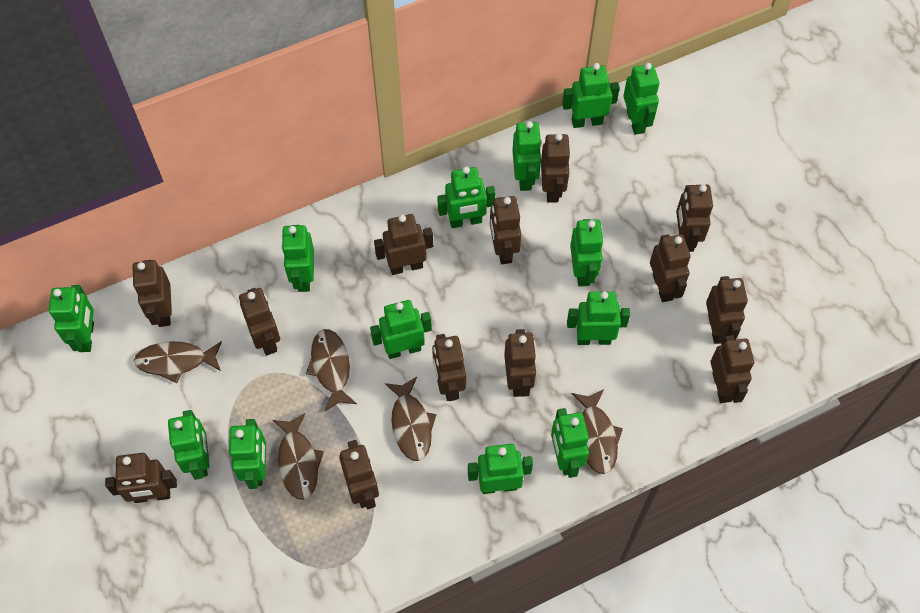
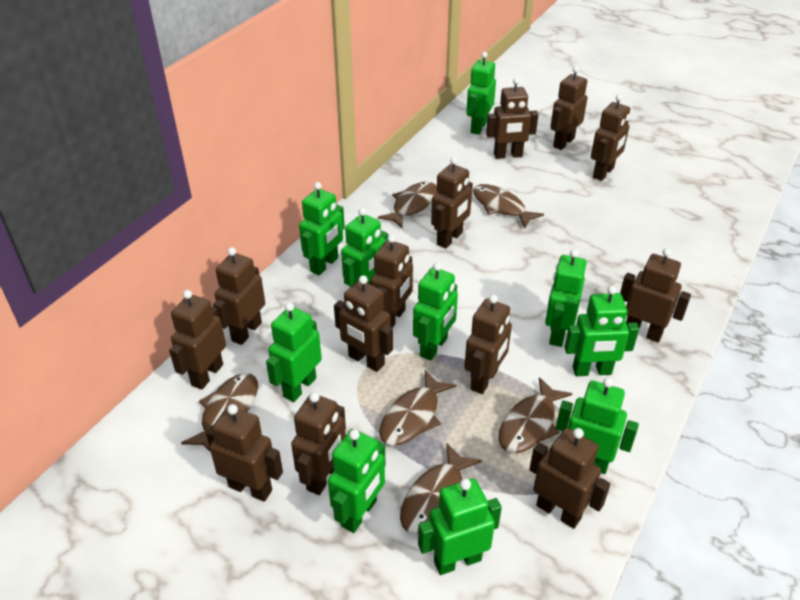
brown fish: [134,341,222,383] [273,413,324,500] [306,329,357,412] [385,377,437,461] [572,389,623,474] = 5 -> [181,373,258,452] [378,182,437,229] [379,370,456,446] [400,443,482,534] [473,184,544,228] [499,377,572,453] = 6
green robot: [49,285,94,352] [168,410,210,480] [229,419,266,489] [281,225,314,292] [370,300,432,359] [437,166,496,228] [468,444,533,494] [512,121,542,191] [551,408,589,478] [562,63,620,128] [567,291,630,345] [570,219,604,286] [623,63,660,135] = 13 -> [266,302,322,402] [299,182,345,275] [328,429,385,533] [341,208,388,287] [413,262,458,361] [418,478,502,575] [466,52,496,135] [545,249,587,347] [556,378,639,474] [564,286,639,376] = 10

